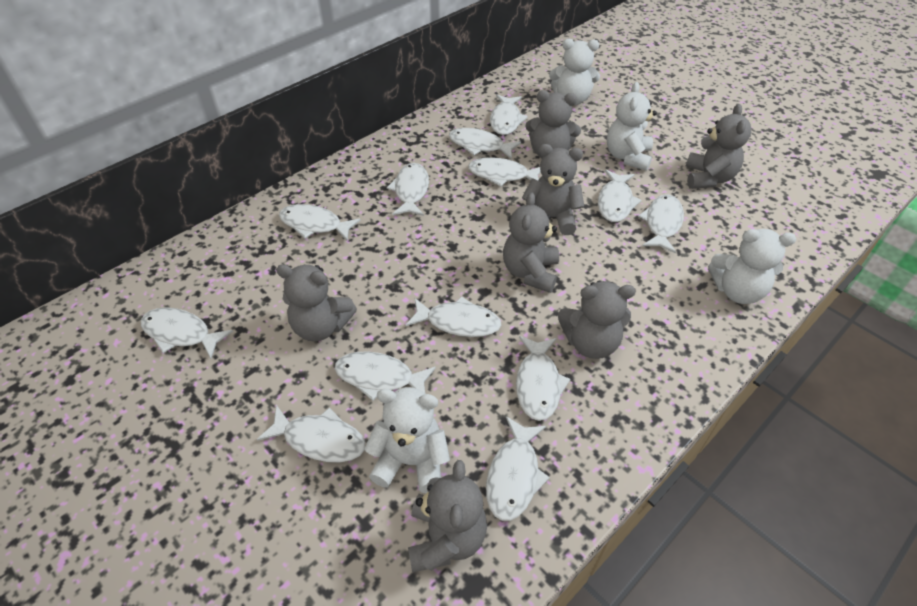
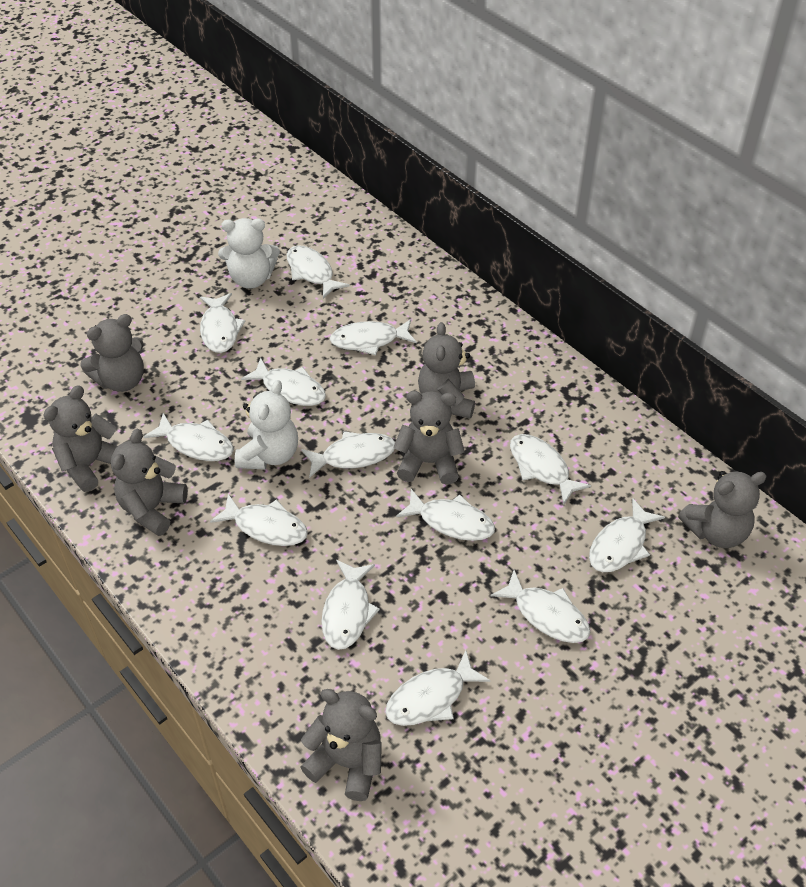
white teddy bear: [364,387,450,493] [549,39,600,105] [607,82,657,171] [708,229,796,304] = 4 -> [218,218,280,289] [235,380,298,470] = 2

